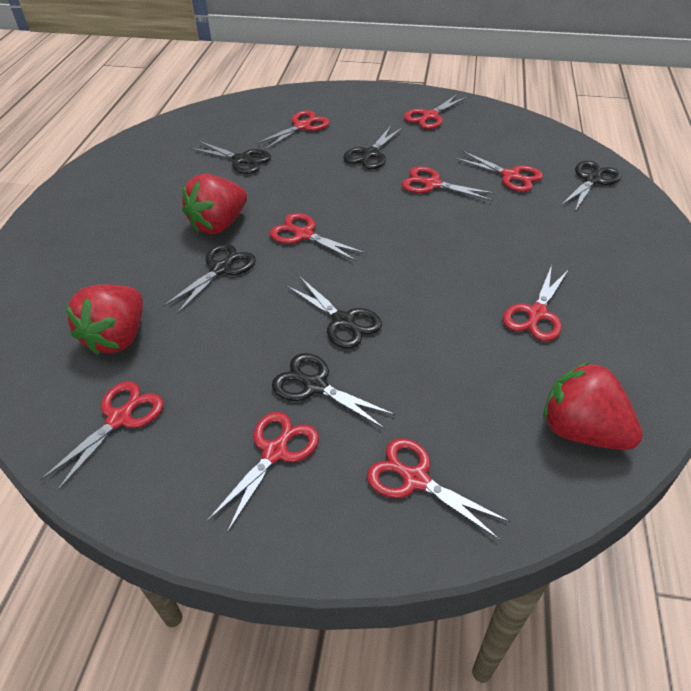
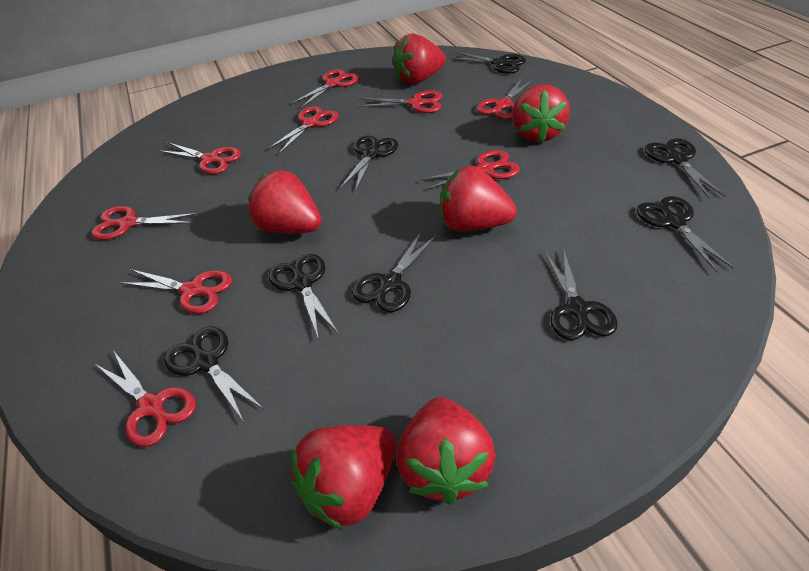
black scissors: [163,244,256,314] [190,140,271,174] [272,353,396,429] [286,277,382,349] [343,126,403,169] [560,160,621,211] = 6 -> [164,326,264,422] [268,254,339,340] [340,135,398,191] [352,232,437,312] [449,51,526,74] [544,248,618,340] [637,196,734,272] [645,138,725,199] = 8
red strawberry: [65,284,143,355] [182,174,247,234] [543,361,643,450] = 3 -> [248,170,322,233] [291,425,396,530] [393,33,446,84] [396,397,496,505] [440,166,517,231] [512,84,570,143] = 6

